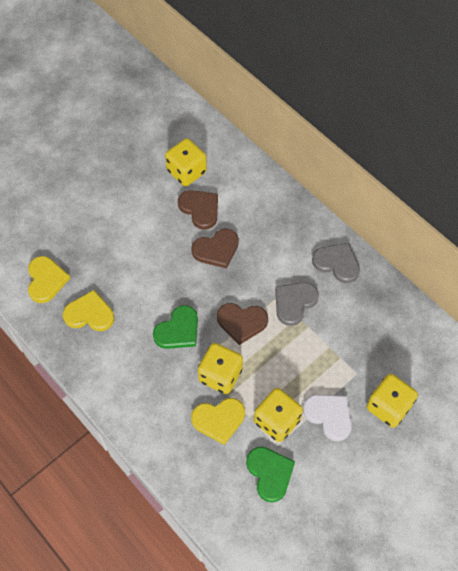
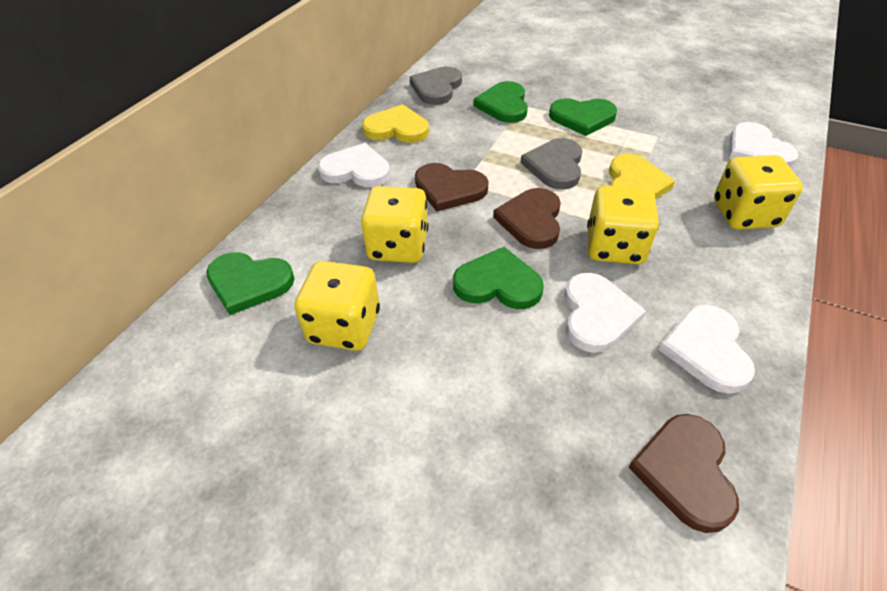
green heart: [153,305,198,349] [246,447,295,503] = 2 -> [206,252,294,315] [453,247,544,309] [474,81,528,123] [549,98,617,136] = 4
white heart: [303,394,352,441] = 1 -> [318,143,390,187] [564,273,646,353] [658,305,755,394] [729,122,798,168] = 4
yellow heart: [28,256,70,303] [63,290,114,331] [191,398,245,445] = 3 -> [362,104,429,143] [609,154,675,199] = 2

